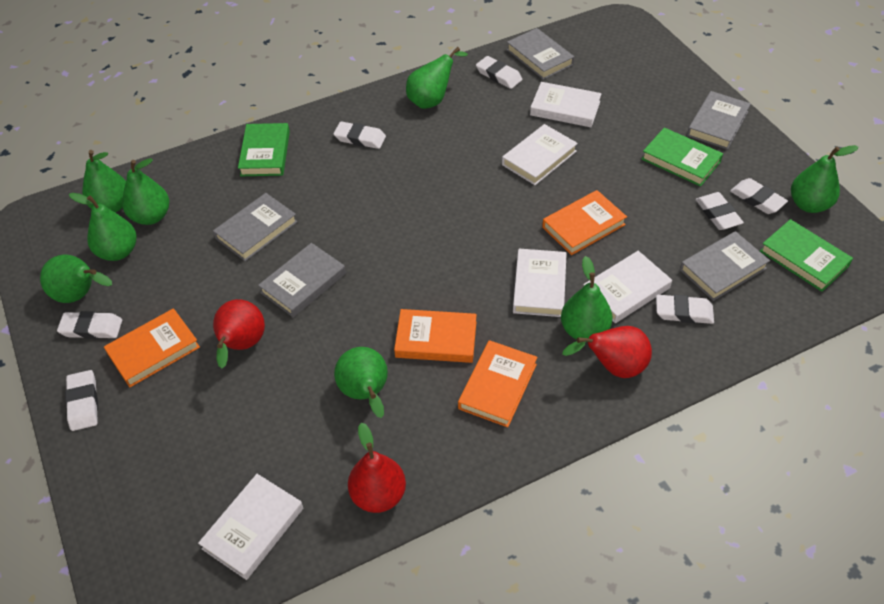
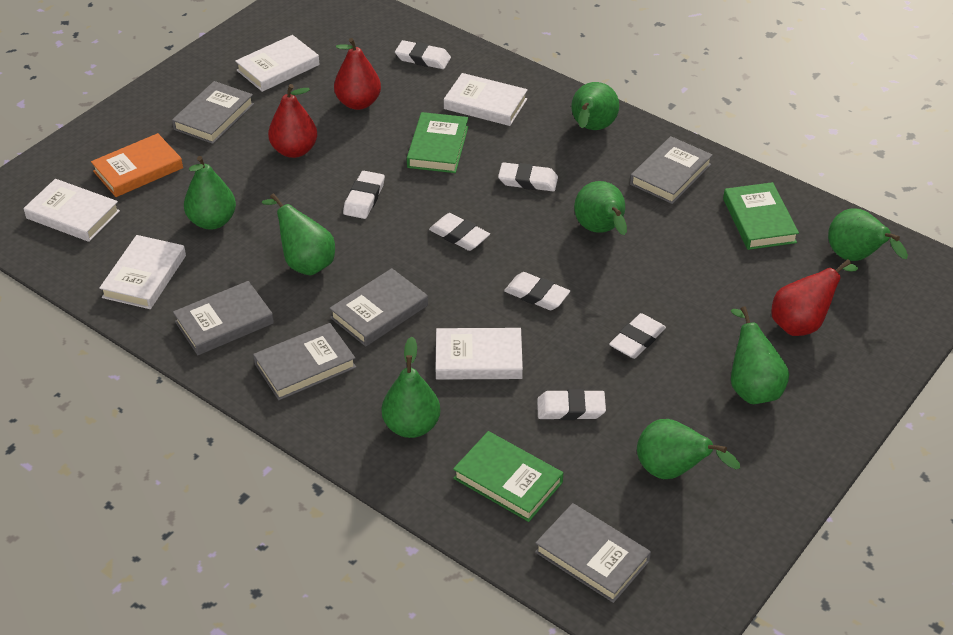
grey book: [213,193,298,261] [258,243,346,318] [507,28,574,80] [680,231,770,301] [687,91,751,150] = 5 -> [172,81,254,144] [173,281,274,355] [253,323,356,400] [329,268,428,347] [535,503,651,603] [630,136,713,204] = 6
orange book: [104,308,200,387] [394,309,477,363] [458,340,537,427] [542,190,627,255] = 4 -> [91,133,183,197] = 1

